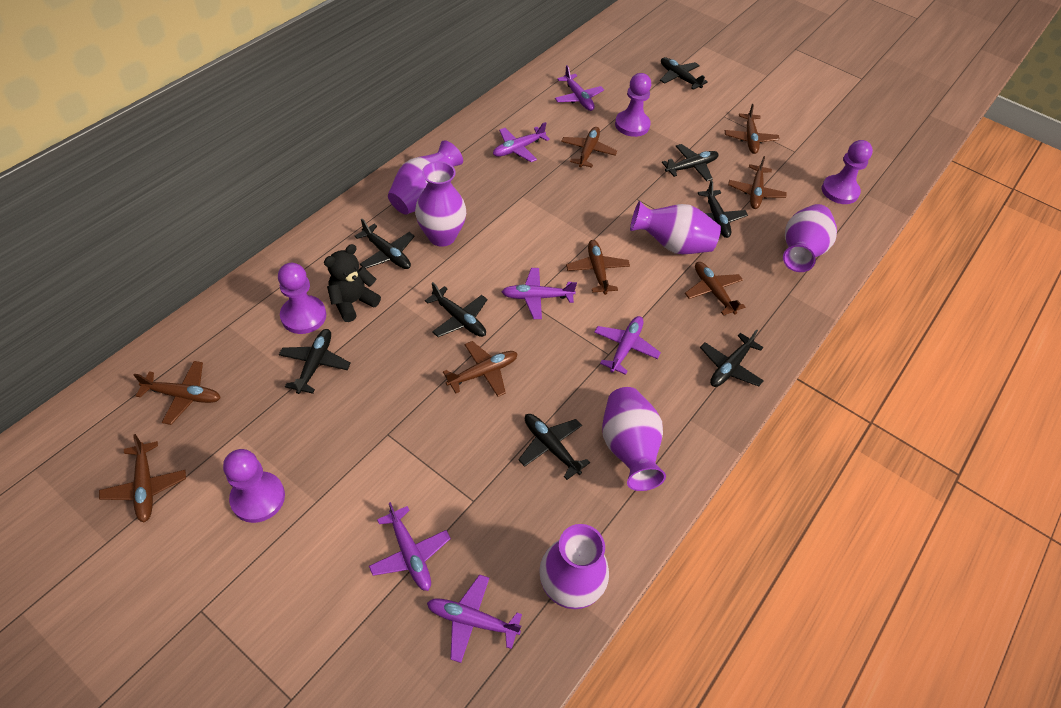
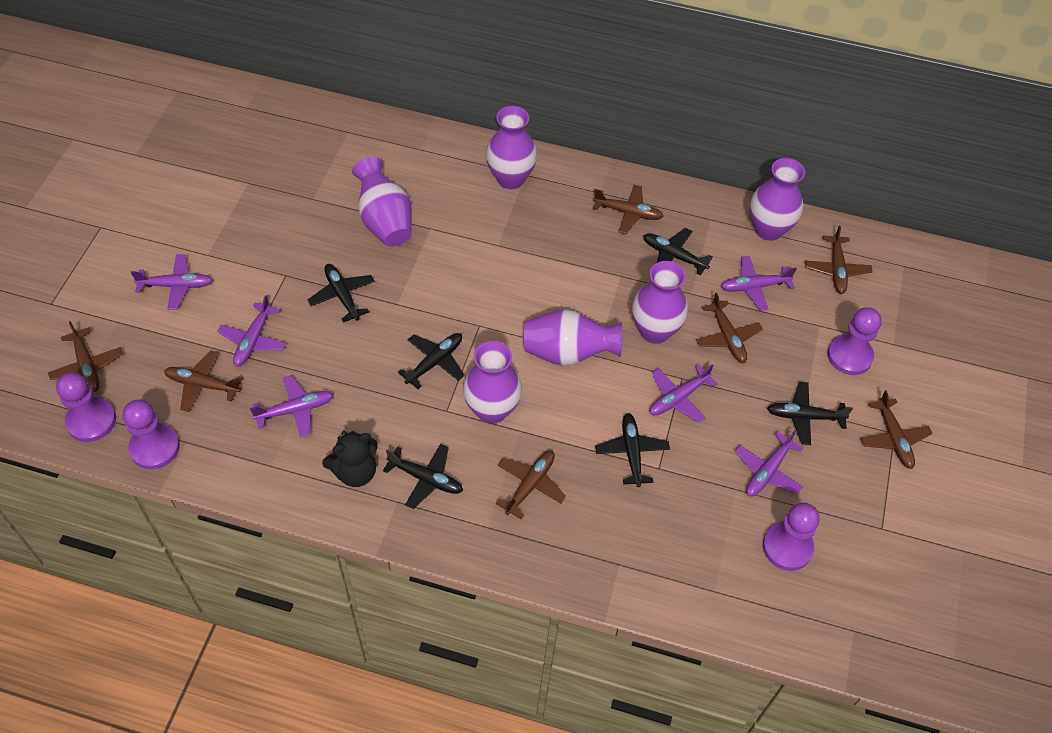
black plane: [279,329,351,394] [355,219,415,269] [425,282,488,337] [518,414,590,480] [660,57,708,90] [662,144,719,181] [698,180,748,238] [700,329,764,387] = 8 -> [308,264,375,323] [383,444,463,509] [398,333,465,389] [595,413,670,487] [643,228,713,275] [767,382,853,445] = 6
brown plane: [99,434,186,522] [134,361,221,425] [443,341,518,397] [561,127,617,168] [566,240,630,295] [685,262,745,315] [725,104,780,154] [728,156,787,209] = 8 -> [48,321,123,392] [164,350,243,412] [496,451,566,519] [593,185,664,234] [696,293,763,363] [805,226,873,294] [861,390,933,469] = 7

